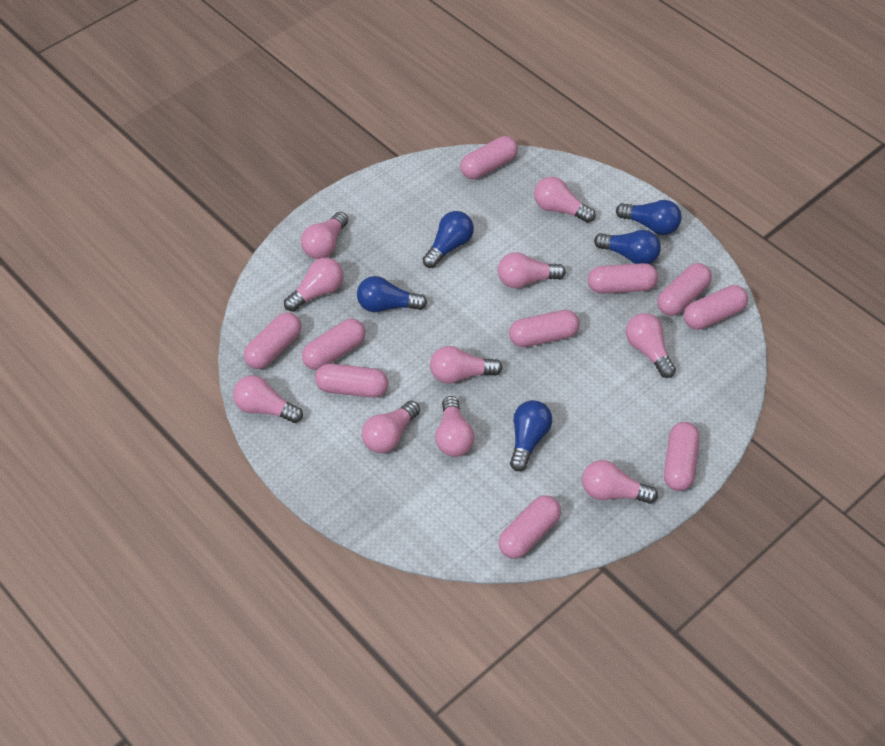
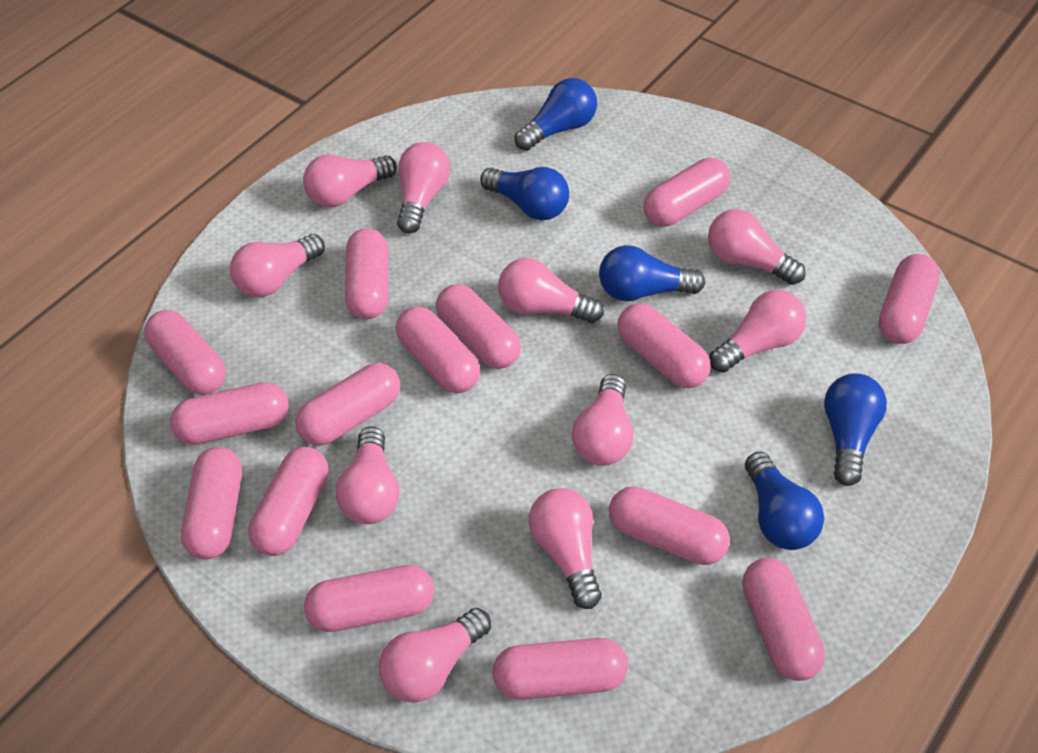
pink capsule: [244,312,301,369] [302,319,366,370] [315,364,388,398] [460,136,518,179] [498,495,561,559] [509,310,580,347] [588,263,658,294] [657,263,712,316] [664,422,700,491] [683,285,748,330] = 10 -> [144,310,226,395] [170,382,289,445] [181,447,242,559] [248,447,329,556] [295,363,400,446] [304,565,434,632] [345,228,388,319] [396,306,480,393] [436,284,521,369] [492,638,628,700] [609,486,730,565] [618,303,710,388] [644,158,730,226] [742,558,825,681] [879,254,940,344] = 15

